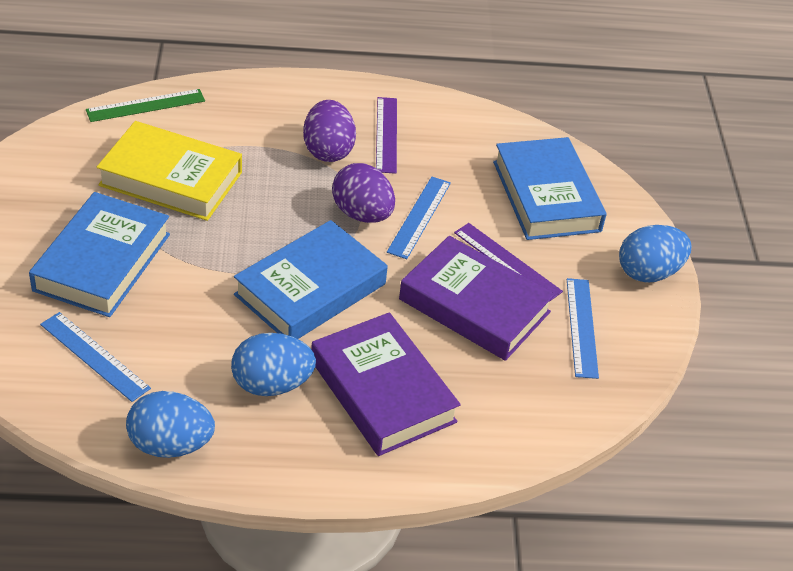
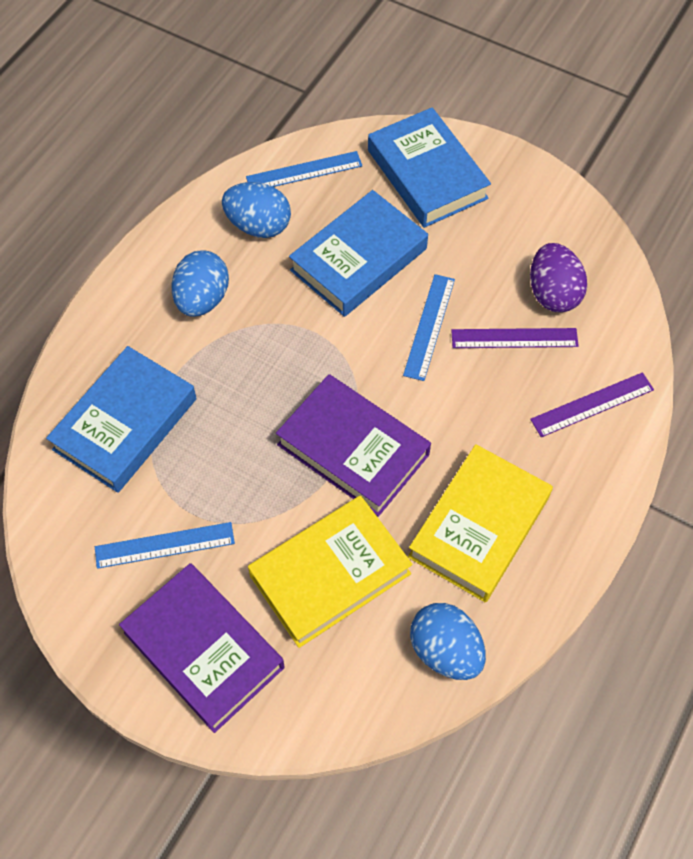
green ruler: [86,89,205,122] = 1 -> none = 0
purple egg: [303,100,356,162] [332,163,395,223] = 2 -> [530,243,587,312] = 1
yellow book: [97,121,242,221] = 1 -> [248,495,413,648] [408,444,553,603] = 2

